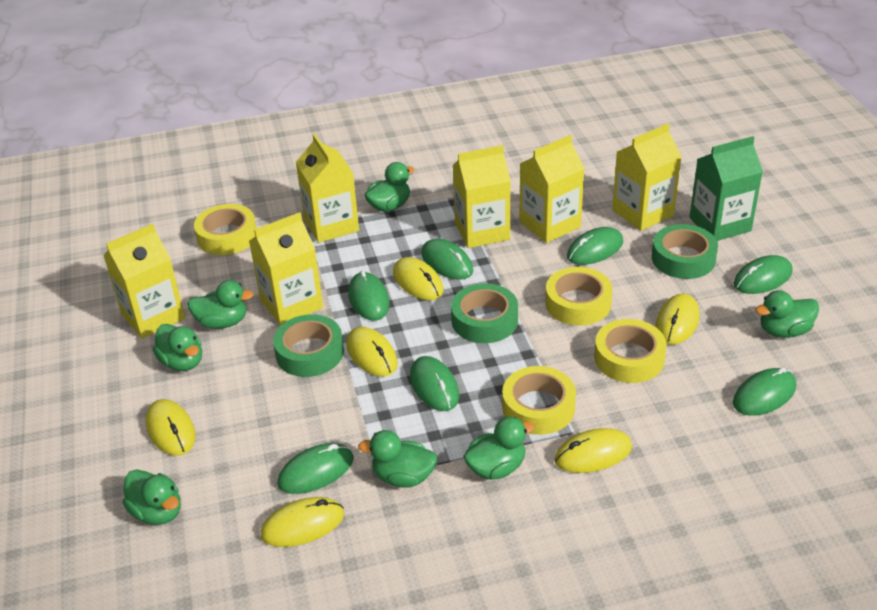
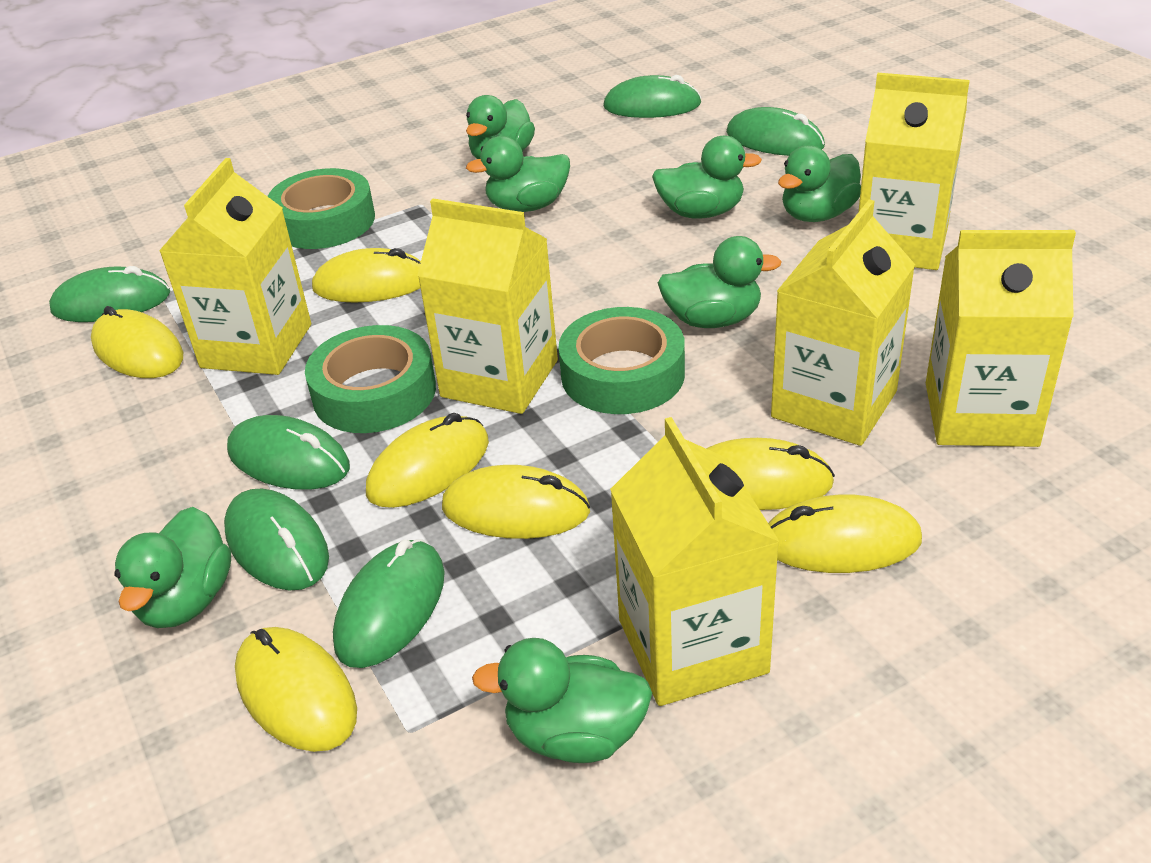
green carton: [690,136,763,241] = 1 -> none = 0
green mouse: [277,443,354,494] [348,270,390,321] [410,356,459,411] [421,239,473,280] [567,227,623,265] [733,367,796,416] [734,255,793,294] = 7 -> [49,266,170,322] [224,488,329,590] [227,415,350,490] [333,539,445,668] [603,75,702,118] [726,107,825,156] = 6
yellow mouse: [146,399,196,456] [261,497,344,547] [346,327,398,376] [393,257,443,300] [554,428,632,473] [656,294,699,345] = 6 -> [91,306,183,378] [235,627,357,752] [312,248,421,303] [366,413,489,508] [442,465,590,539] [706,438,835,510] [768,495,922,573] = 7
yellow tape: [194,204,257,255] [502,366,576,435] [545,267,613,326] [594,319,667,383] = 4 -> none = 0

